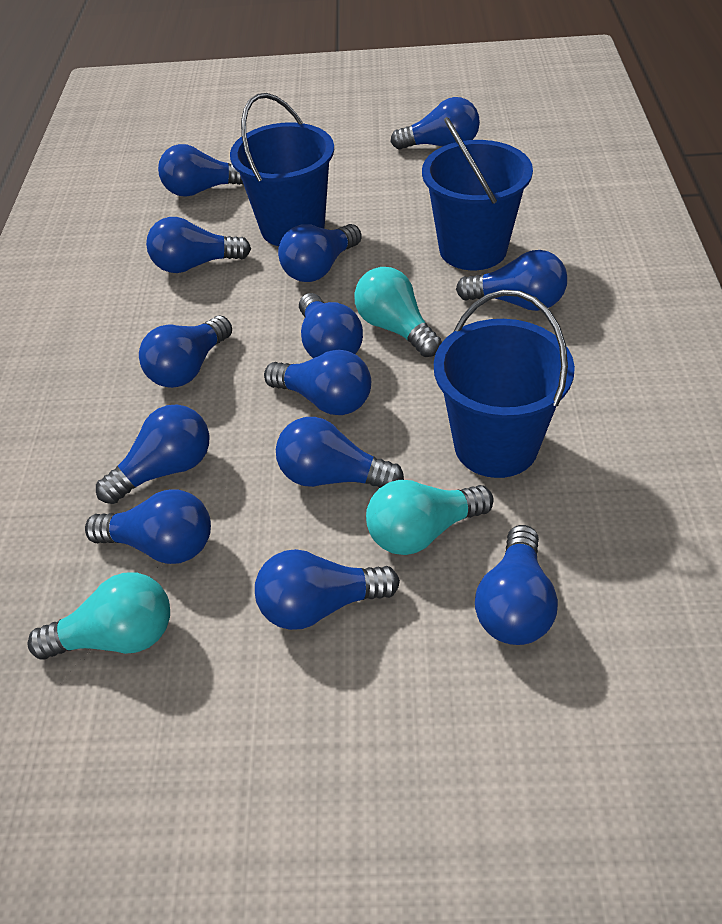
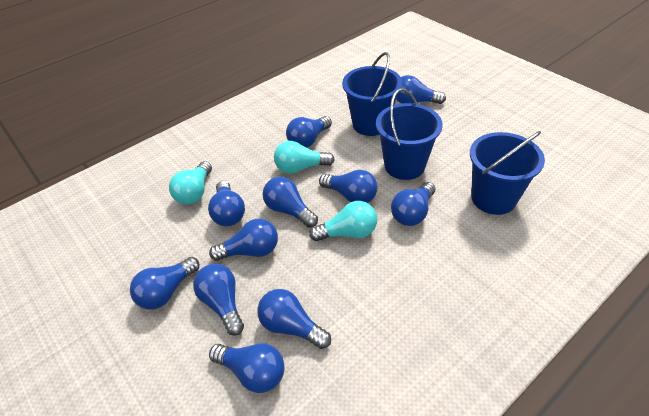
blue light bulb: [85,489,211,564] [96,404,209,504] [139,316,232,388] [146,217,251,273] [158,144,244,197] [255,549,400,630] [264,350,371,415] [276,417,404,488] [278,224,362,282] [299,293,363,358] [390,97,480,150] [456,250,567,311] [475,525,558,645] = 13 -> [130,257,199,310] [193,264,244,336] [208,181,245,226] [209,219,278,261] [209,343,285,393] [257,289,331,349] [263,177,318,228] [286,116,332,148] [319,170,377,203] [391,182,435,226] [396,75,446,104] = 11

